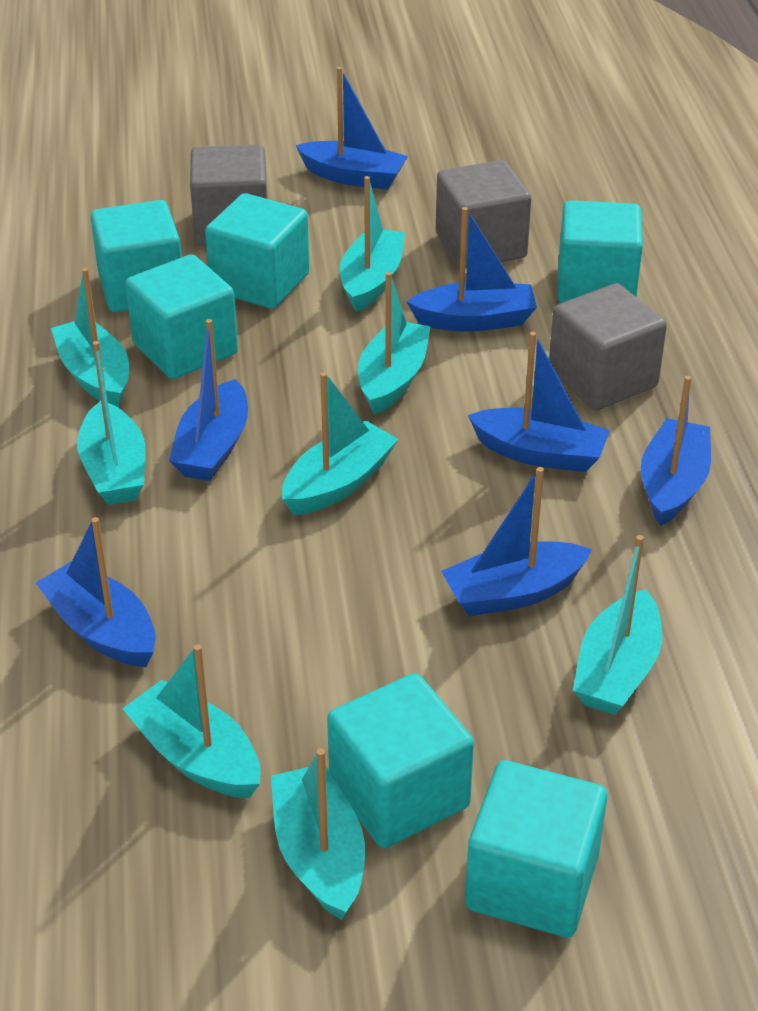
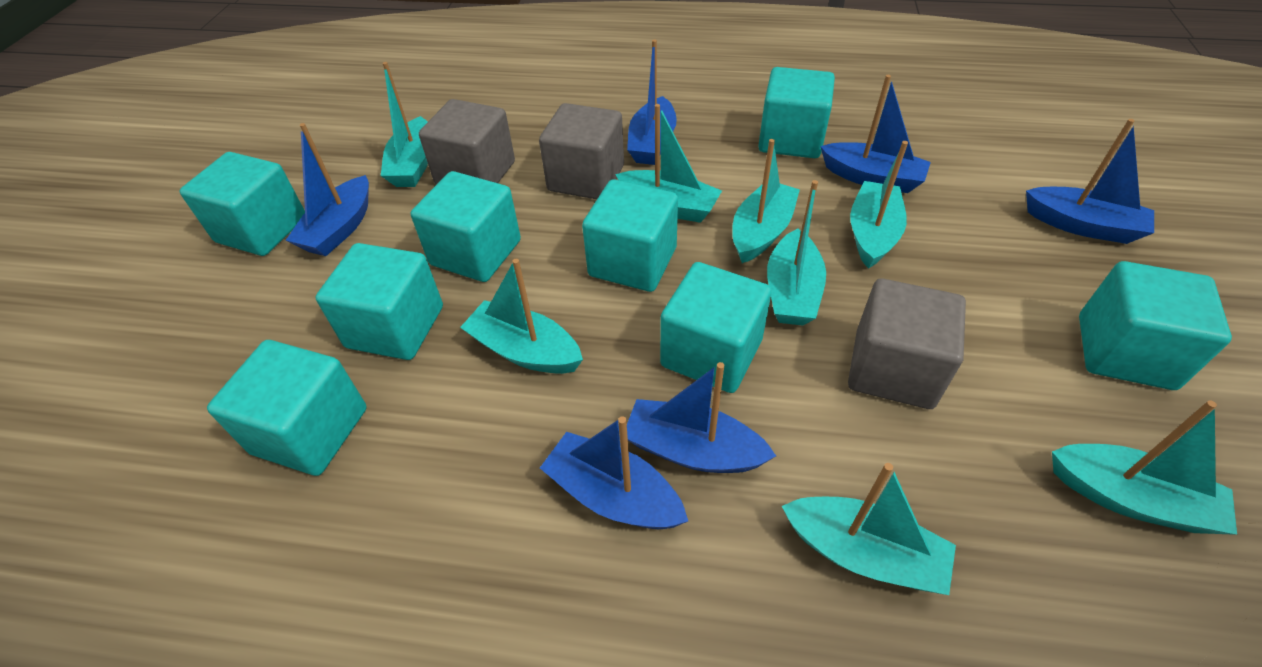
blue boat: [36,517,156,667] [169,319,248,481] [296,67,408,190] [406,207,537,332] [441,467,592,616] [468,332,610,472] [641,376,711,526] = 7 -> [286,123,369,256] [540,416,688,529] [627,39,677,165] [627,362,776,473] [820,75,931,193] [1026,119,1154,244] = 6
turquoise cube: [91,200,182,312] [125,254,238,379] [205,193,310,309] [327,673,474,848] [465,760,607,937] [558,200,643,303] = 6 -> [180,152,305,256] [207,340,367,476] [316,243,443,360] [411,171,521,282] [582,179,678,292] [660,262,772,393] [758,67,835,158] [1079,261,1232,390] = 8

